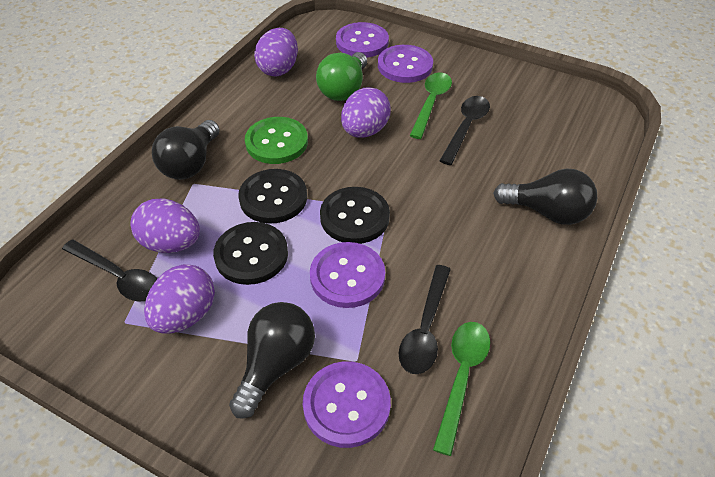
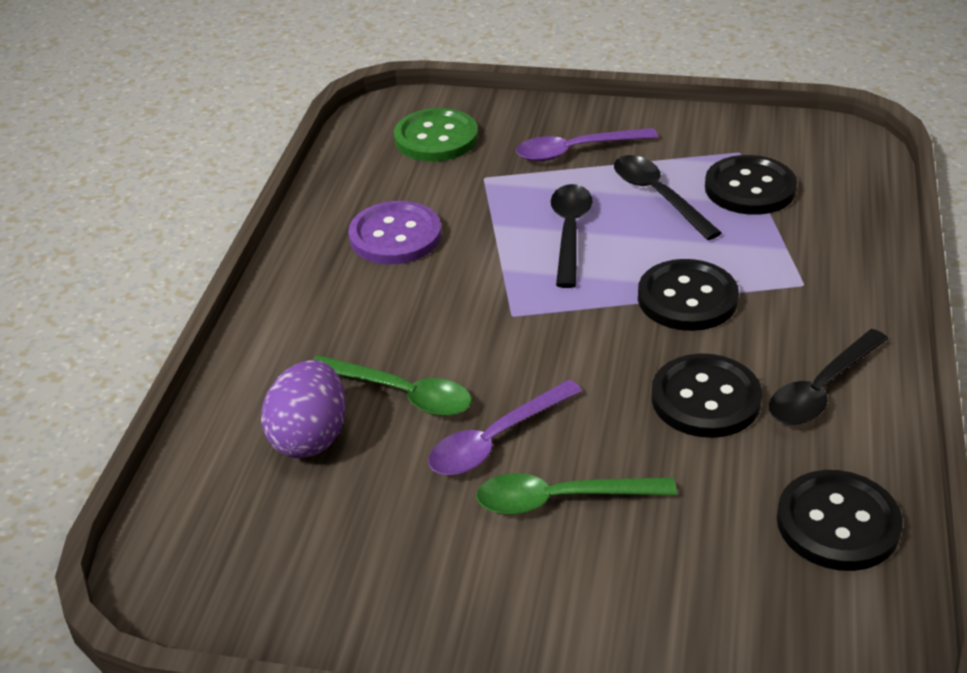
black button: [213,222,288,285] [238,169,307,224] [320,187,390,244] = 3 -> [638,259,739,331] [651,353,762,438] [705,155,797,215] [777,470,903,571] = 4
black light bulb: [152,120,220,180] [229,302,315,419] [493,168,597,225] = 3 -> none = 0
green light bulb: [316,52,367,101] = 1 -> none = 0
purple button: [303,361,391,448] [310,242,385,308] [336,22,389,58] [378,45,433,83] = 4 -> [348,201,442,264] = 1
purple egg: [131,198,200,253] [144,264,215,334] [254,28,298,76] [341,87,391,138] = 4 -> [261,360,346,458] = 1
purple spoon: none = 0 -> [428,380,582,475] [516,128,658,162] = 2

